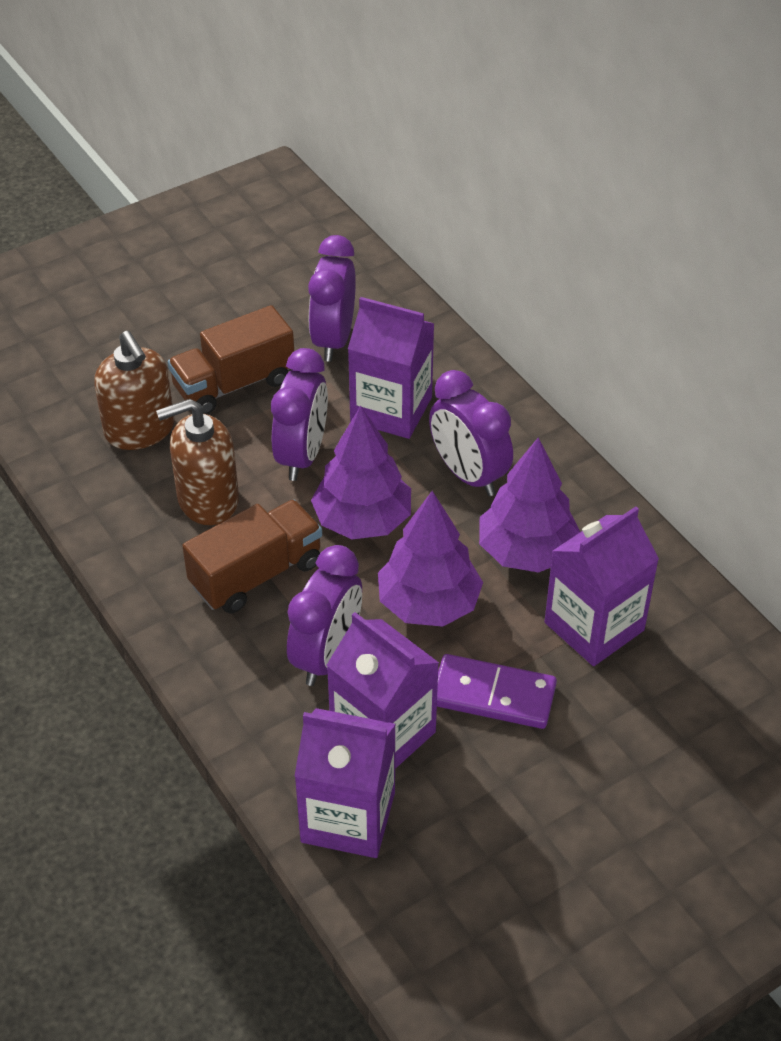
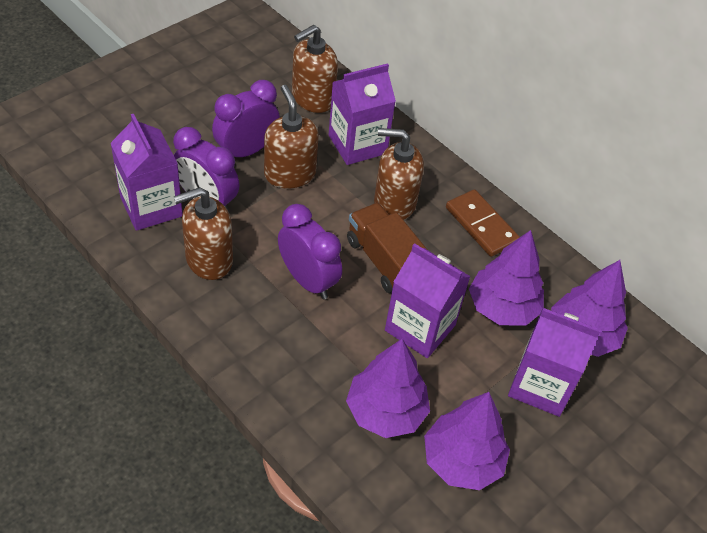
brown domino: none = 0 -> [446,189,520,257] = 1
brown soap dispenser: [94,331,175,450] [156,399,239,525] = 2 -> [174,187,233,280] [264,85,319,188] [292,25,338,113] [374,128,424,220] = 4
brown truck: [168,305,294,415] [182,500,322,614] = 2 -> [347,203,427,293] = 1
purple clock: [271,348,328,481] [287,545,362,686] [308,235,356,362] [429,370,513,496] = 4 -> [173,127,240,213] [212,80,280,157] [278,204,342,299] = 3
purple domino: [437,654,557,729] = 1 -> none = 0
purple tree: [311,406,411,539] [378,491,483,627] [479,438,580,573] = 3 -> [346,339,430,438] [424,392,510,490] [469,230,544,326] [551,260,628,357] = 4

